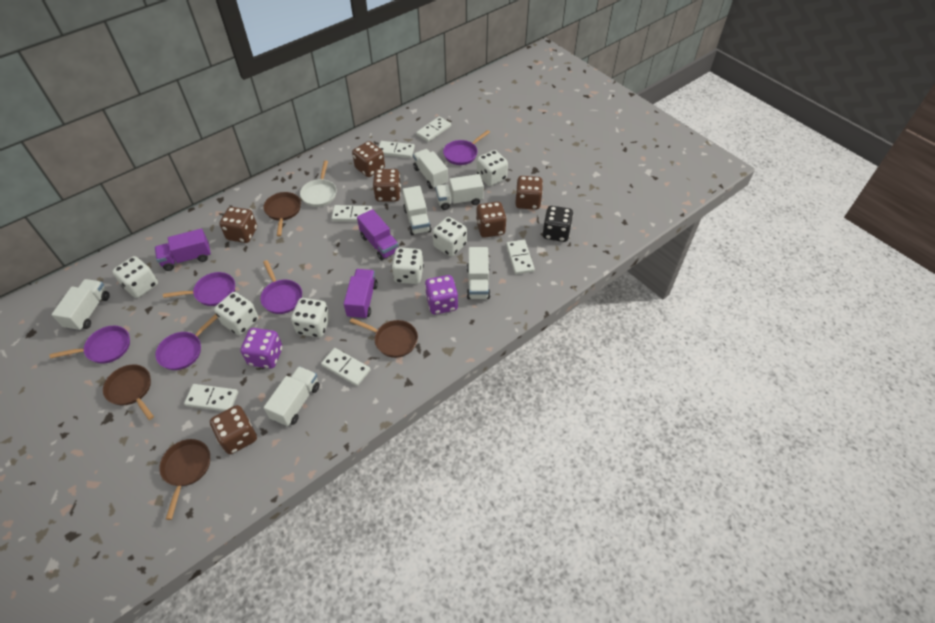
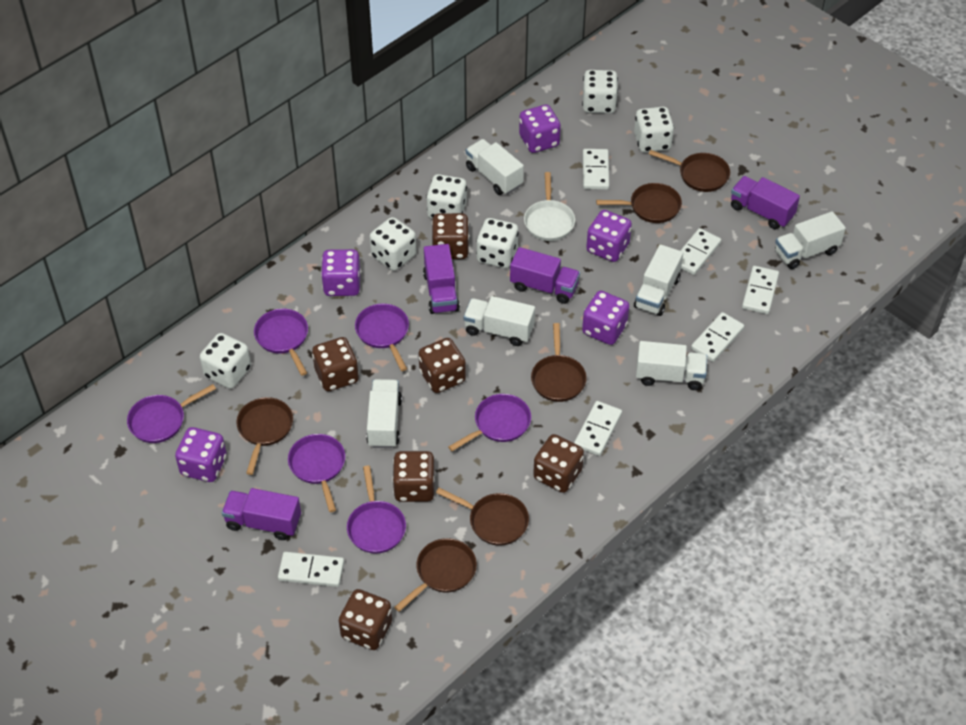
black dice: [542,206,573,242] = 1 -> none = 0
brown pan: [103,364,154,420] [159,439,210,520] [263,192,301,236] [350,318,418,358] = 4 -> [236,397,293,475] [394,538,477,612] [436,488,529,546] [531,323,587,402] [596,183,682,223] [649,150,730,192] = 6
purple dice: [240,328,283,369] [425,275,458,314] = 2 -> [175,427,227,482] [321,249,361,296] [519,105,561,153] [582,291,629,345] [586,210,632,262] = 5
purple pan: [50,326,130,364] [155,314,218,370] [163,272,235,306] [260,260,302,314] [443,130,490,165] = 5 -> [127,384,216,443] [254,309,308,376] [288,434,345,512] [347,466,406,554] [355,304,409,371] [448,394,531,451] = 6
purple truck: [155,229,211,271] [344,269,378,319] [357,209,399,260] = 3 -> [222,488,301,540] [423,244,460,314] [510,247,580,304] [731,176,800,229] = 4

